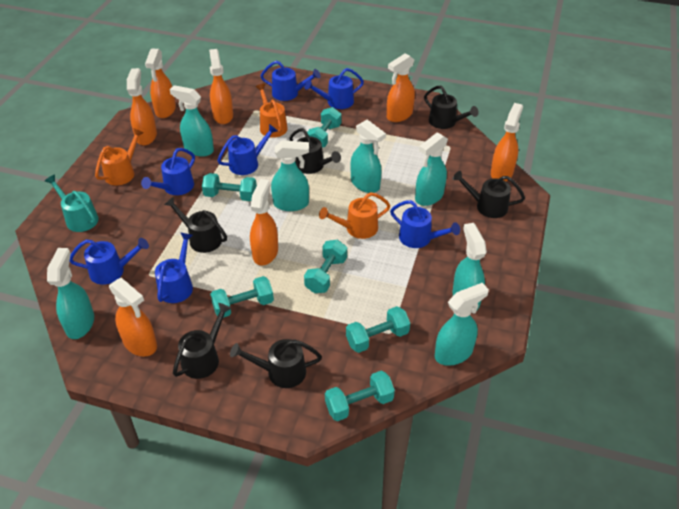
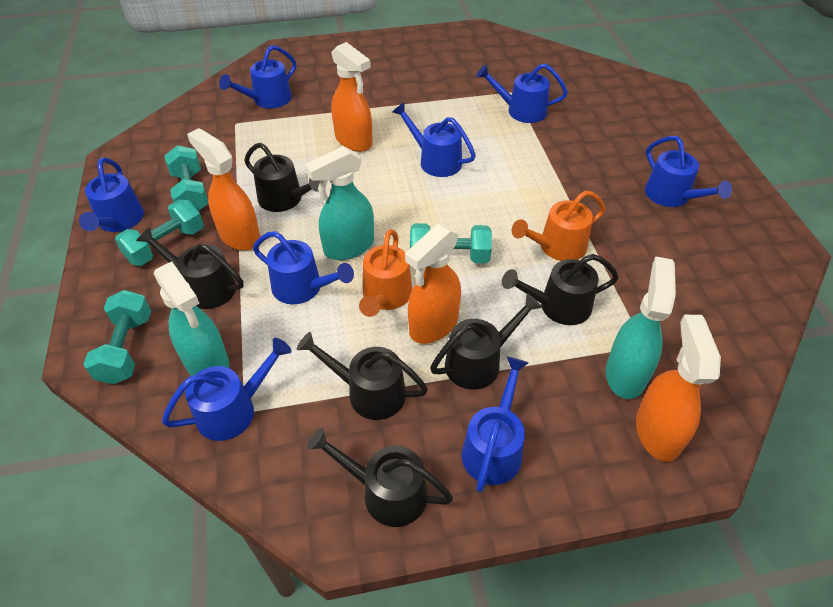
blue watering can: [70,238,149,285] [141,148,195,195] [155,233,193,303] [217,124,278,175] [261,61,321,101] [304,68,364,109] [390,200,460,248] = 7 -> [79,157,144,232] [162,338,292,441] [219,45,296,109] [253,231,354,304] [392,102,476,177] [461,357,529,492] [476,64,568,123] [645,136,732,207] = 8
orange spray bottle: [109,278,157,356] [127,68,157,146] [145,48,176,118] [209,49,233,124] [250,179,278,265] [387,53,415,122] [491,103,523,181] = 7 -> [187,128,260,251] [331,42,373,152] [405,224,461,344] [636,315,721,462] = 4
orange watering can: [95,128,144,185] [256,83,288,138] [319,192,391,239] = 3 -> [359,229,412,317] [512,190,605,261] = 2
turquoise dumbbell: [202,173,257,201] [210,276,274,317] [304,240,347,293] [307,107,341,148] [325,371,395,421] [346,306,410,353] = 6 -> [83,290,151,384] [115,200,204,266] [164,145,208,211] [410,223,492,263] = 4
turquoise spray bottle: [47,248,94,339] [170,85,214,157] [271,140,309,211] [351,120,386,193] [415,132,448,206] [435,283,489,366] [453,223,487,310] = 7 -> [154,261,230,376] [305,146,374,260] [606,257,676,399] = 3
turquoise watering can: [45,175,99,232] = 1 -> none = 0

